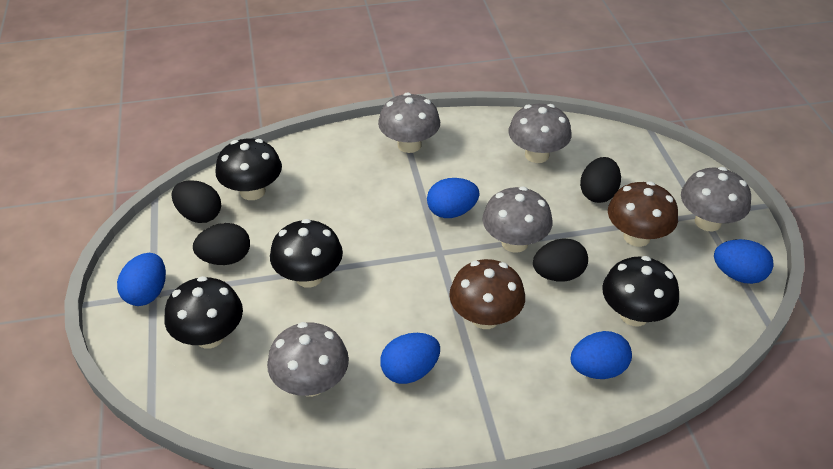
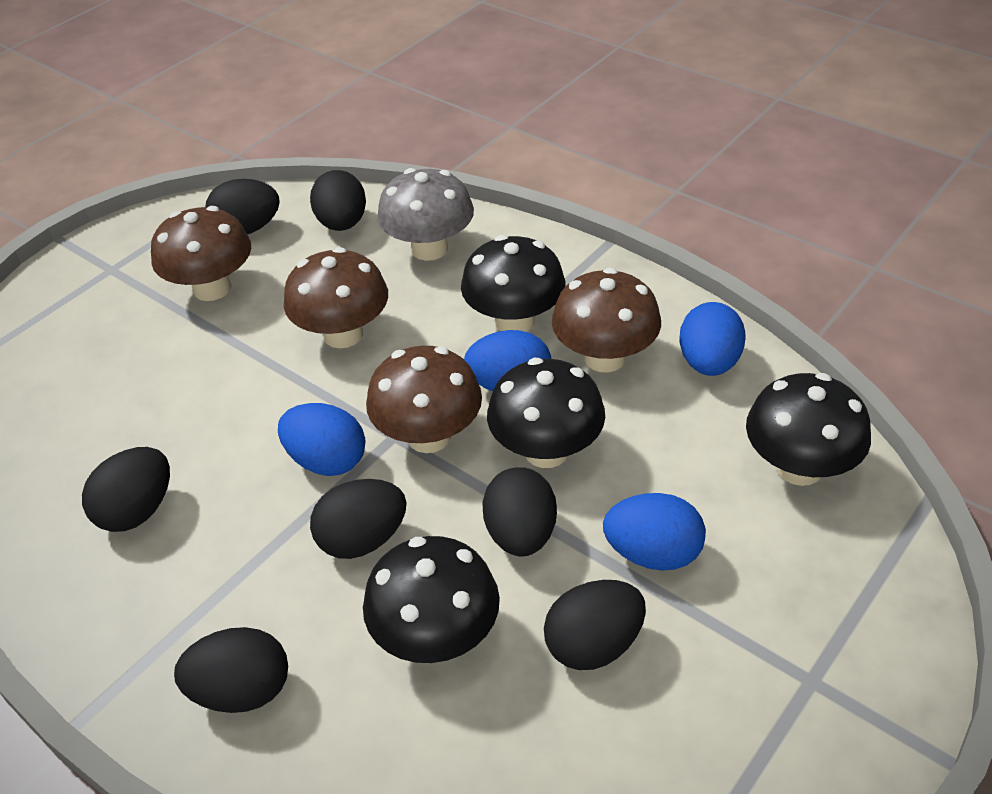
black egg: [172,180,221,223] [193,223,250,265] [533,238,588,282] [580,157,621,203] = 4 -> [82,447,170,532] [174,627,288,713] [205,179,280,234] [310,170,366,231] [310,479,407,559] [482,467,557,557] [544,580,646,670] = 7
blue egg: [117,253,166,306] [380,333,440,384] [427,178,480,218] [570,331,632,379] [714,239,774,284] = 5 -> [278,403,365,476] [464,330,551,391] [603,493,706,571] [679,302,746,376] = 4
brown mushroom: [449,259,525,329] [608,181,678,247] = 2 -> [151,206,251,301] [284,247,388,348] [366,346,482,453] [552,268,661,373] = 4
grey mushroom: [267,322,349,397] [378,92,440,153] [482,187,552,253] [508,104,572,163] [681,167,751,231] = 5 -> [377,168,474,261] = 1

